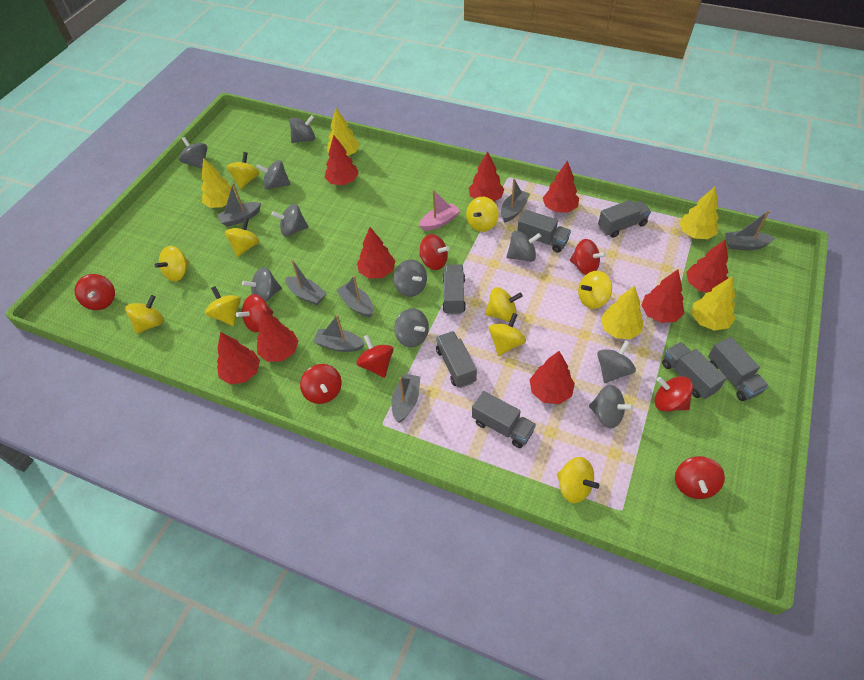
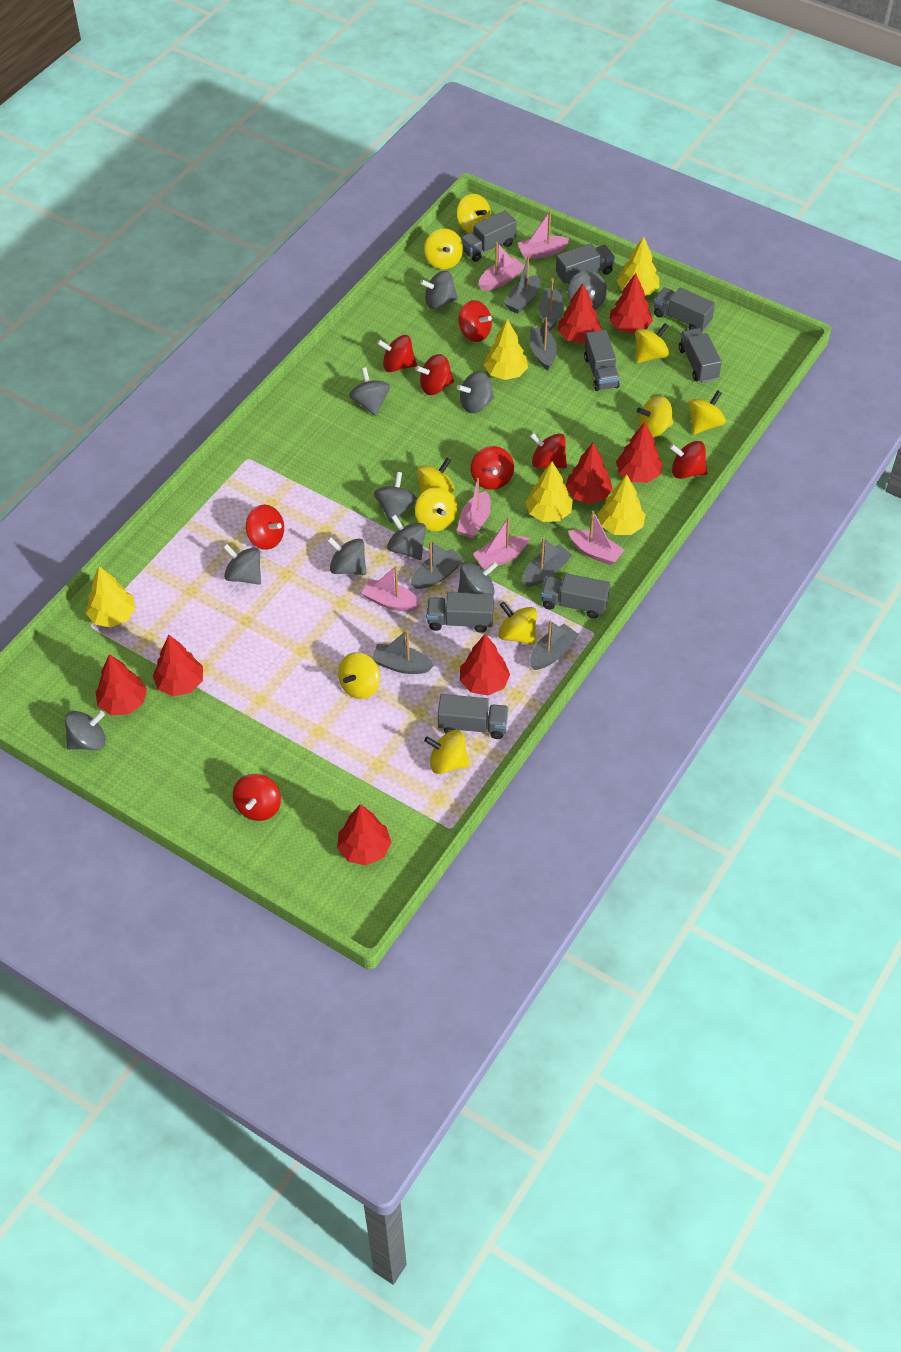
grey truck: [436,331,477,388] [443,265,466,315] [472,391,536,448] [517,210,571,253] [598,200,651,238] [662,342,727,399] [708,337,769,401] = 7 -> [427,592,494,633] [438,694,509,739] [460,210,517,262] [541,573,610,619] [556,243,615,284] [584,330,620,391] [654,288,715,331] [679,328,722,383] = 8
pink boat: [419,190,460,231] = 1 -> [361,566,421,611] [457,478,491,538] [473,517,529,569] [479,242,524,291] [518,210,570,259] [568,511,624,565] = 6
red tree: [217,332,260,384] [257,310,298,362] [325,135,359,185] [357,227,395,279] [469,151,504,201] [530,351,575,404] [543,161,579,212] [641,269,684,323] [686,239,728,292] = 9 -> [96,654,147,715] [153,635,203,696] [337,804,391,866] [460,634,510,695] [558,283,602,344] [566,443,613,504] [609,273,653,334] [616,422,663,483] = 8

